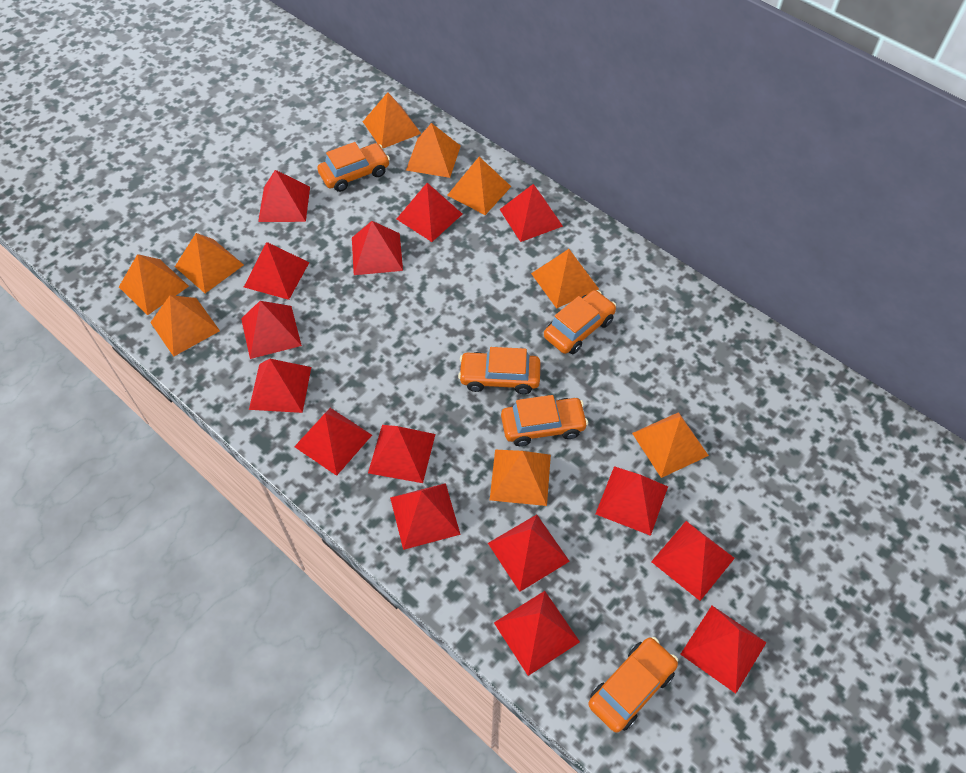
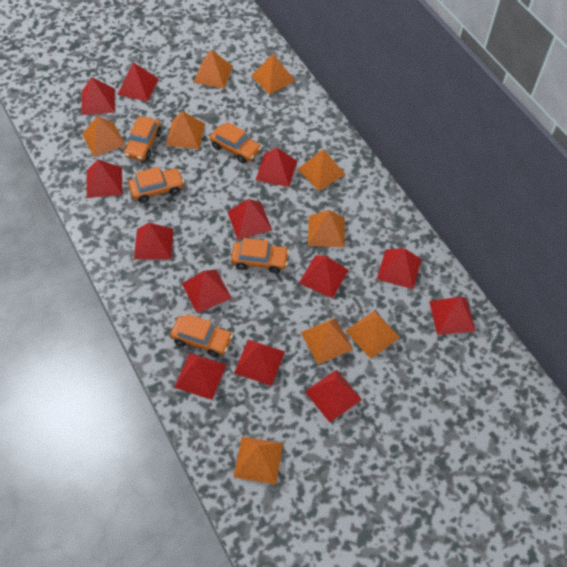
red pyramid: [241,301,302,359] [244,242,310,300] [249,359,311,413] [258,170,310,222] [294,408,372,476] [352,221,403,275] [368,425,435,483] [390,483,461,550] [397,183,462,242] [488,515,570,592] [494,591,580,676] [499,184,563,242] [596,466,668,536] [651,521,735,601] [680,606,767,694] = 15 -> [81,77,115,115] [87,160,122,198] [117,62,159,102] [134,223,173,260] [174,353,227,400] [182,269,232,313] [227,199,272,239] [234,340,285,386] [256,147,297,187] [299,255,348,299] [305,369,362,422] [377,248,421,289] [429,297,475,335] = 13

